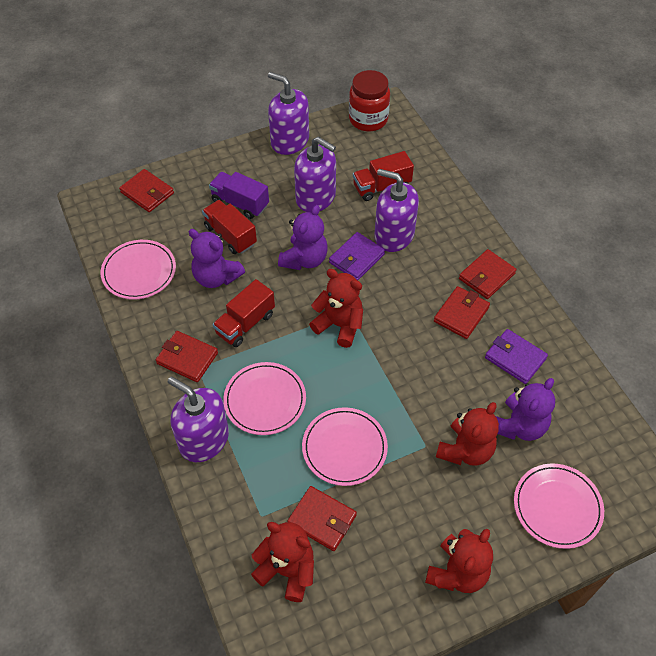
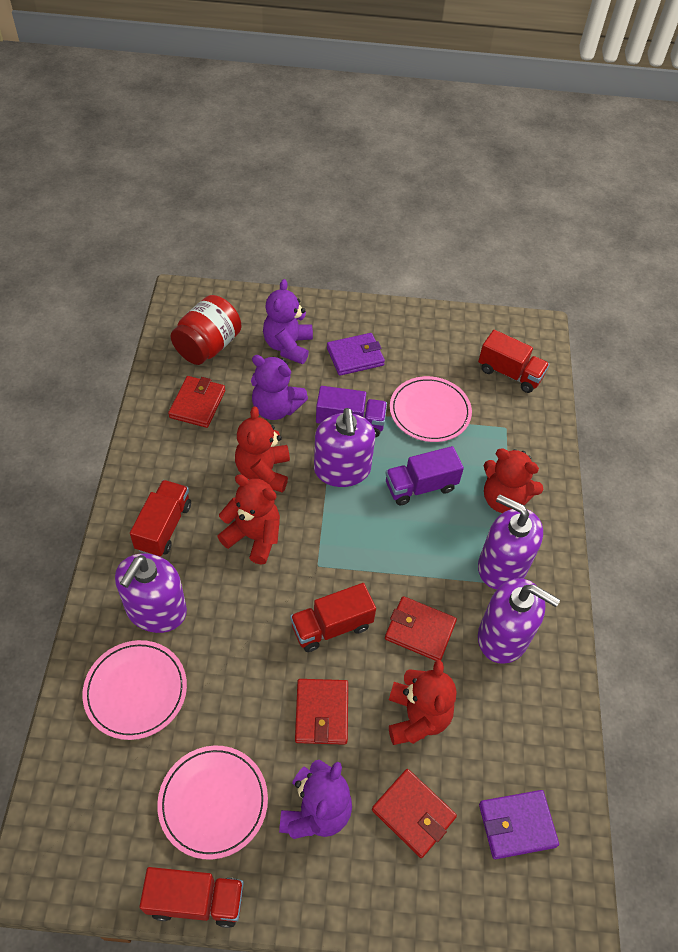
pink plate: [101,240,176,300] [223,362,306,435] [302,407,388,486] [514,464,604,549] = 4 -> [82,640,187,740] [157,746,268,860] [390,376,472,442] = 3
purple truck: [209,172,269,219] = 1 -> [316,386,387,437] [385,446,464,506] = 2
red truck: [202,200,257,254] [213,279,275,347] [353,151,414,201] = 3 -> [130,480,191,556] [139,867,244,928] [290,583,376,652] [478,330,550,393] = 4
red wallet: [119,169,174,212] [156,331,218,382] [287,486,357,551] [434,286,490,339] [459,249,516,299] = 5 -> [168,376,225,428] [295,679,348,745] [372,769,457,858] [385,596,457,661] = 4

